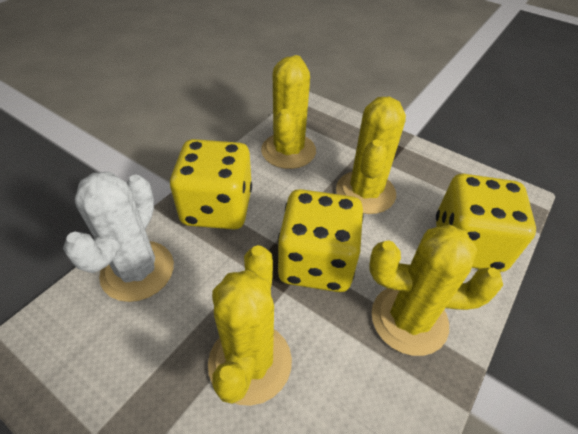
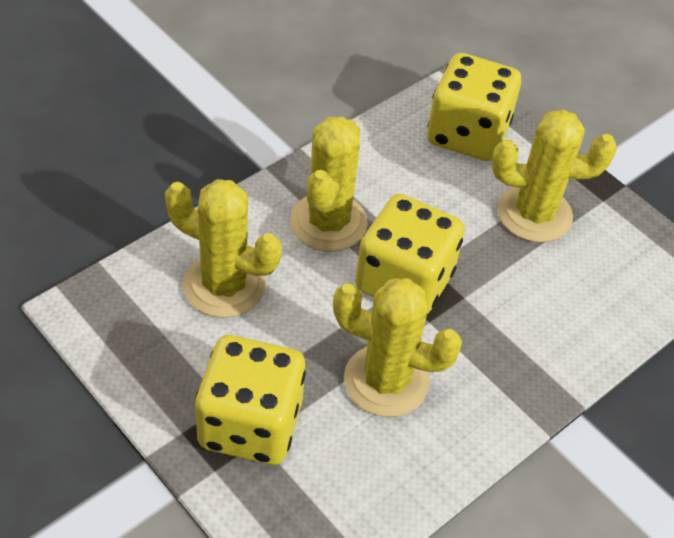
white cactus: [63,172,174,302] = 1 -> none = 0

